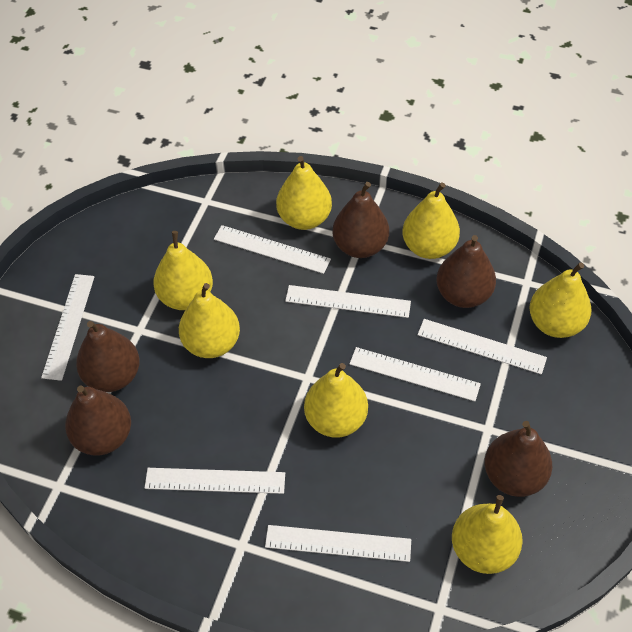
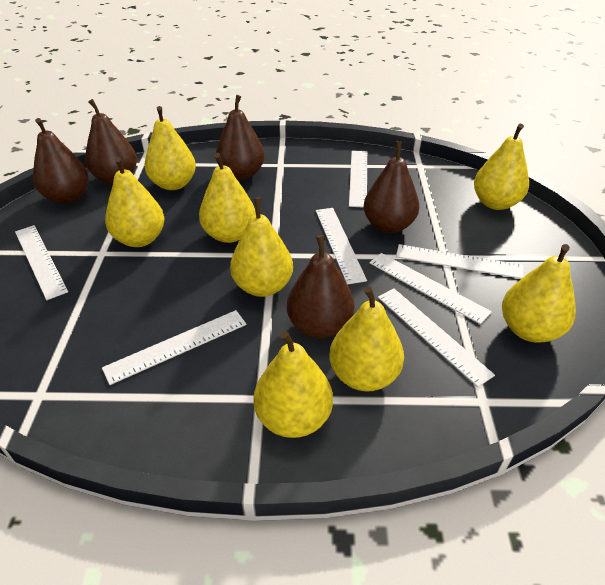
yellow pear: [153,231,213,310] [179,283,240,358] [276,156,332,230] [304,363,368,438] [402,182,460,259] [452,495,523,574] [529,262,591,338] = 7 -> [105,157,165,247] [144,106,196,190] [199,153,256,243] [230,197,293,297] [253,331,333,438] [329,286,404,391] [474,123,529,210] [502,244,576,342] = 8

